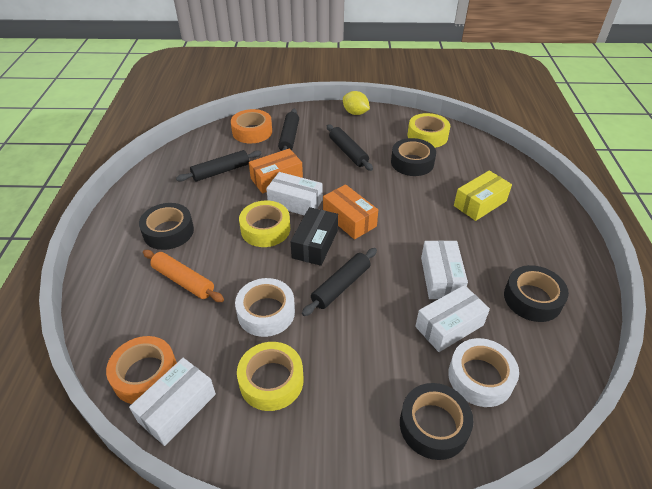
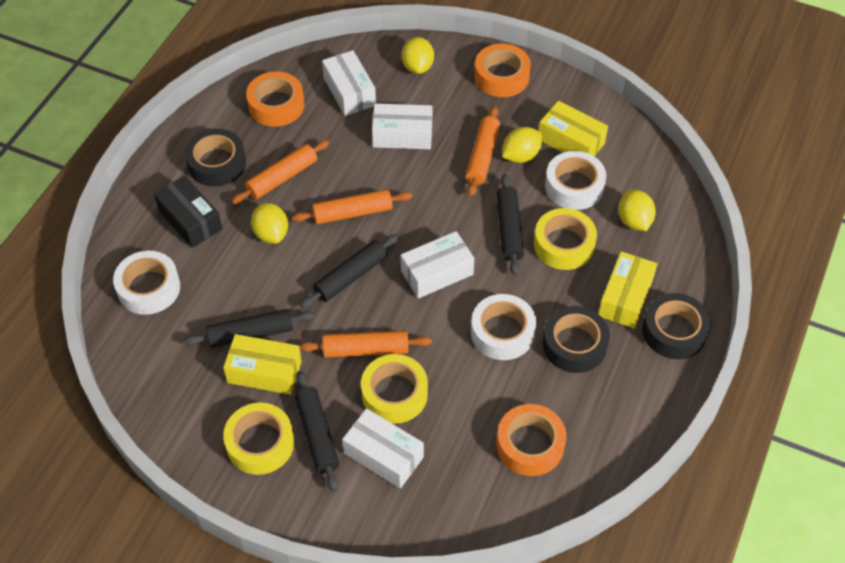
black tape: [139,203,194,250] [391,138,436,176] [400,383,473,460] [504,265,569,322] = 4 -> [185,129,246,187] [543,306,610,373] [642,293,711,359] = 3
orange box: [249,148,303,193] [323,184,378,239] = 2 -> none = 0
orange rolling pin: [143,250,224,302] = 1 -> [232,140,329,204] [292,189,412,224] [299,331,432,357] [465,106,500,197] = 4
orange tape: [106,336,177,404] [231,109,272,143] = 2 -> [246,71,304,127] [474,44,531,97] [496,404,566,476] = 3
white tape: [235,278,295,337] [448,338,519,407] = 2 -> [113,251,180,315] [471,294,536,360] [545,151,606,210] = 3
yellow box: [454,170,512,221] = 1 -> [223,334,302,395] [539,101,608,156] [598,251,657,329] = 3
yellow lemon: [343,91,370,115] = 1 -> [251,203,288,244] [402,37,434,74] [502,127,542,163] [618,189,656,231] = 4

